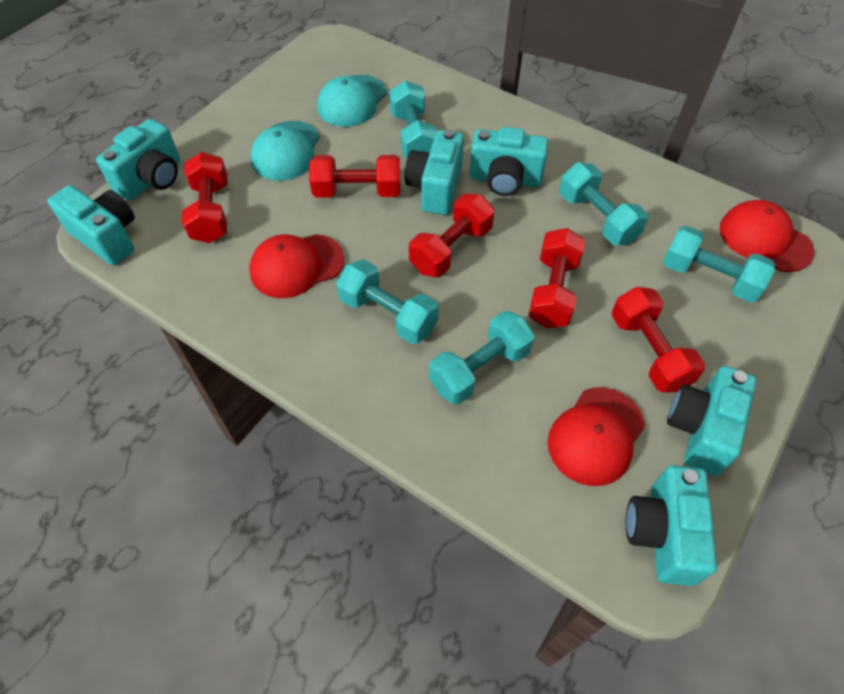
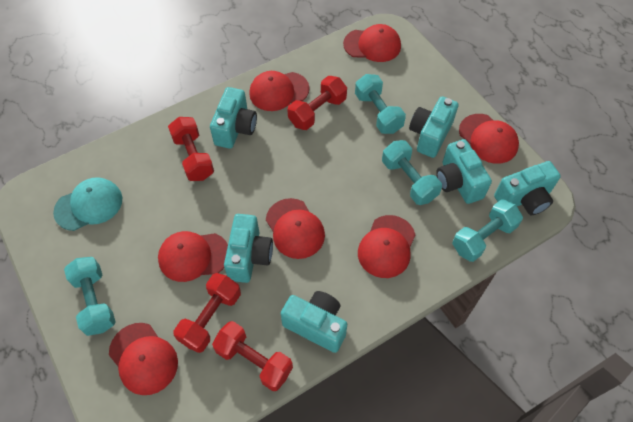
red cap: [249,234,344,298] [548,387,645,486] [719,200,814,272] = 3 -> [109,323,178,395] [158,231,228,282] [249,71,310,111] [266,198,325,259] [343,24,401,62] [358,215,415,278] [459,114,519,164] = 7
red dumbbell: [181,152,228,243] [309,155,400,198] [409,194,495,277] [529,228,585,328] [612,287,705,393] = 5 -> [168,117,214,181] [174,273,241,353] [212,321,293,391] [287,76,347,130] = 4
turquoise cap: [250,121,320,181] [317,75,387,127] = 2 -> [53,177,122,231] = 1
turquoise dumbbell: [336,259,439,344] [389,80,437,158] [429,311,535,404] [559,163,648,245] [663,225,775,302] = 5 -> [64,257,115,336] [355,74,406,134] [382,140,442,205] [452,199,523,262] = 4

